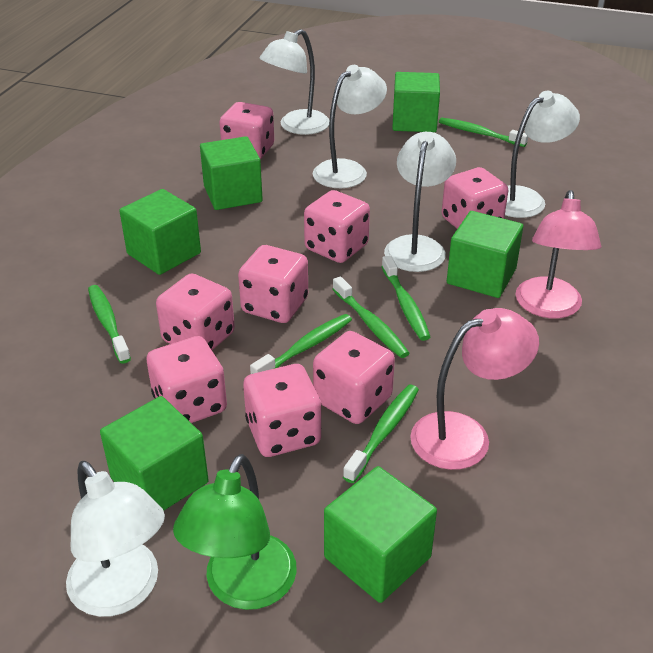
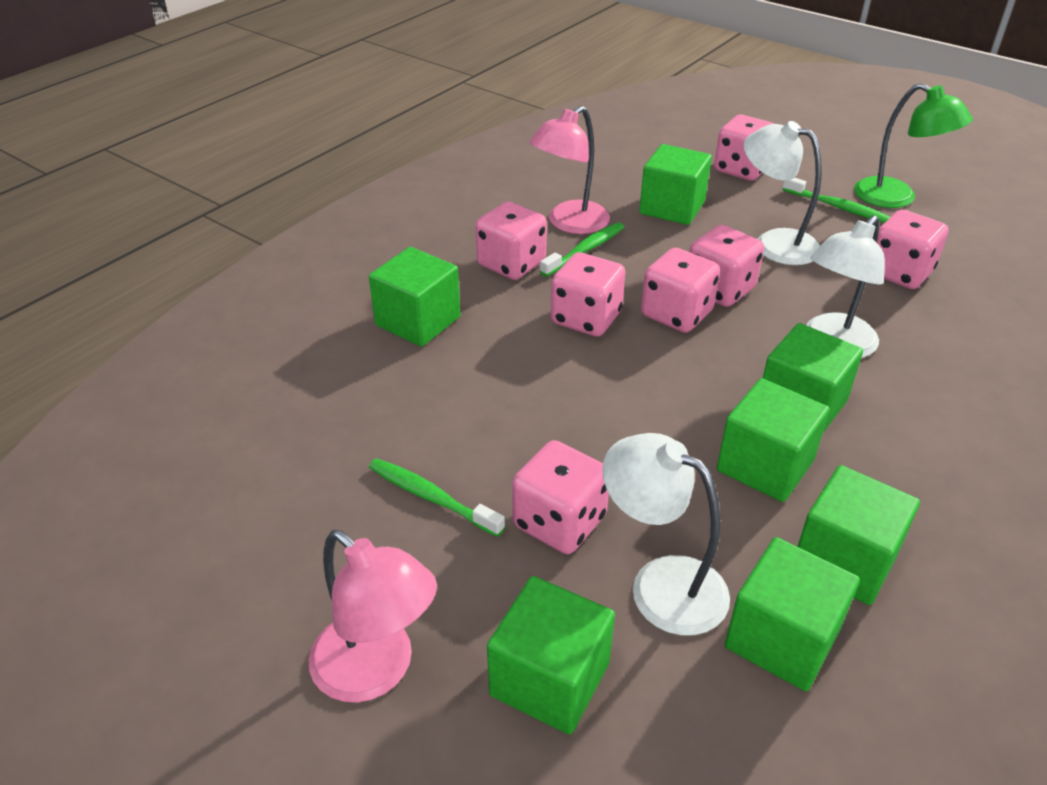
green cube: [100,396,209,511] [120,189,201,275] [200,136,263,210] [324,466,437,603] [392,72,440,132] [447,211,523,298] = 6 -> [369,247,461,347] [487,576,615,735] [639,144,712,225] [717,378,830,502] [725,537,860,691] [763,323,863,433] [797,465,920,605] = 7
green toothbrush: [88,285,131,364] [250,314,352,374] [333,276,409,358] [343,385,419,483] [382,255,430,341] [439,117,528,147] = 6 -> [369,458,505,537] [540,222,624,277] [782,177,890,223] = 3
pink dice: [146,336,227,423] [156,274,235,350] [219,102,274,160] [238,245,308,323] [243,364,321,457] [304,190,370,263] [313,331,395,424] [442,167,508,229] = 8 -> [475,201,547,280] [512,440,609,554] [551,252,626,337] [641,248,720,333] [689,225,764,307] [714,115,775,181] [877,209,949,289] = 7
white lamp: [66,461,165,617] [259,29,329,135] [313,65,387,188] [384,132,456,272] [505,91,580,218] = 5 -> [602,433,730,636] [743,121,822,265] [806,215,885,358] = 3

